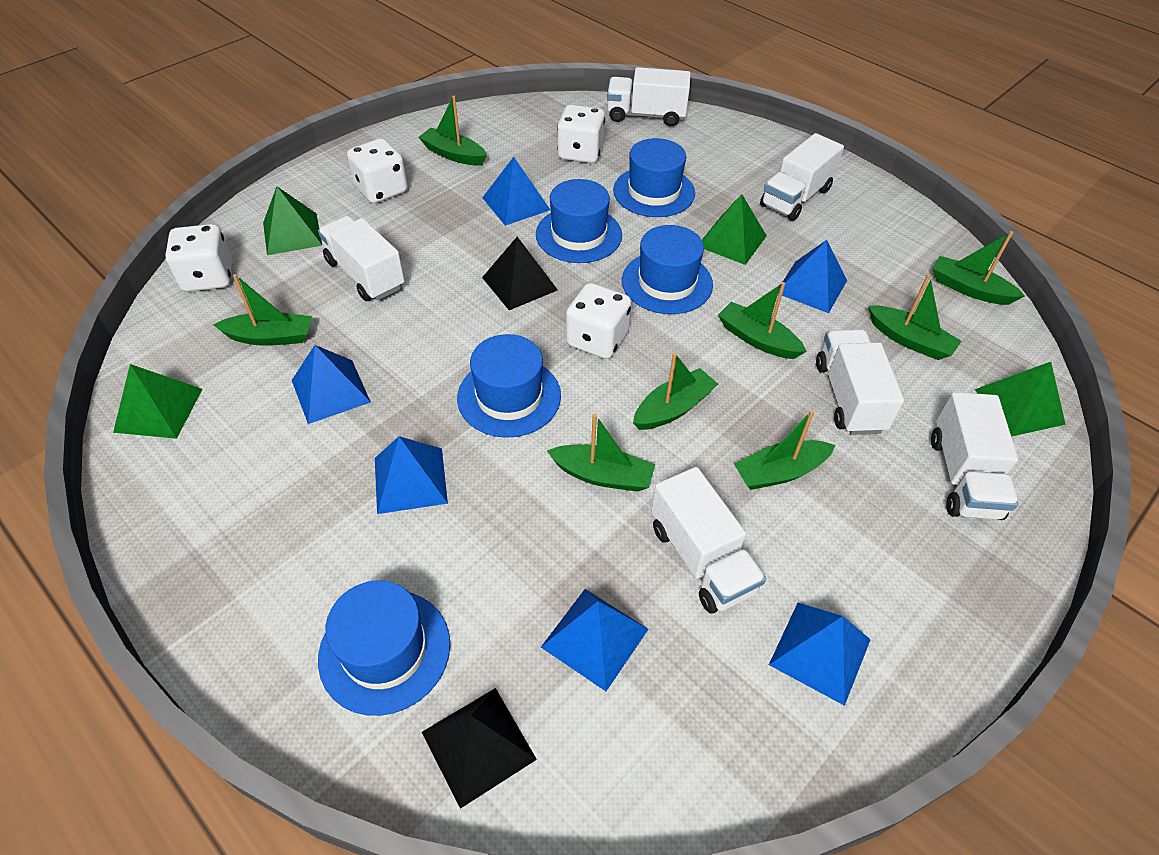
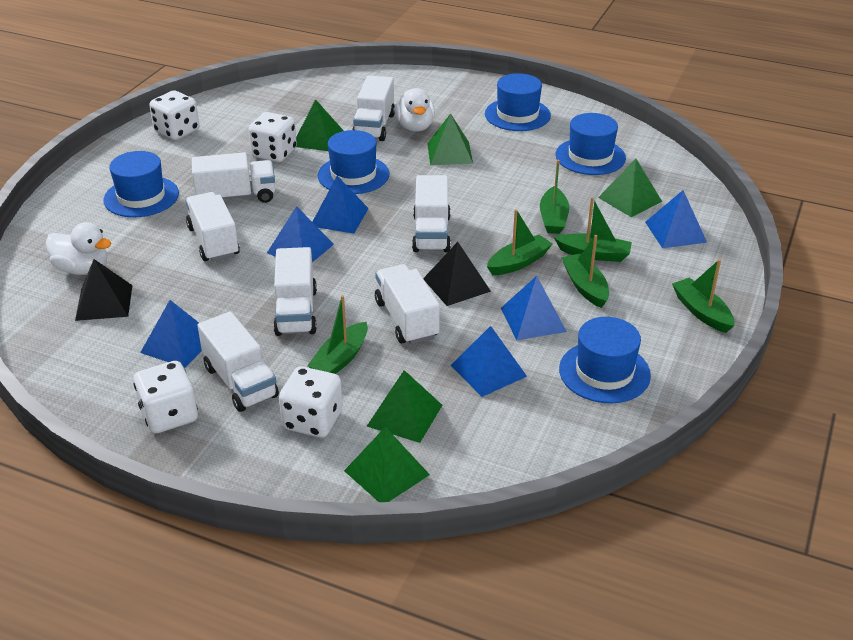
green boat: [213,274,312,346] [418,96,487,165] [547,414,655,492] [633,353,718,430] [718,282,807,359] [734,410,835,490] [868,274,962,360] [932,231,1025,305] = 8 -> [307,295,368,374] [487,209,553,275] [540,160,569,234] [554,197,632,262] [561,235,609,308] [672,259,734,333] = 6
green pyramid: [113,364,202,439] [263,186,322,255] [702,194,767,265] [975,362,1066,437] = 4 -> [296,99,344,151] [344,427,430,502] [366,370,442,443] [427,113,473,165] [598,158,662,217] = 5
white duck: none = 0 -> [45,222,111,275] [394,88,435,132] = 2
white truck: [318,216,405,301] [607,67,691,126] [651,467,766,614] [760,133,844,221] [816,329,904,435] [931,392,1019,520] = 6 -> [185,192,240,262] [192,152,275,203] [197,311,279,412] [273,247,317,336] [352,75,395,141] [375,264,440,345] [412,175,451,253] = 7

